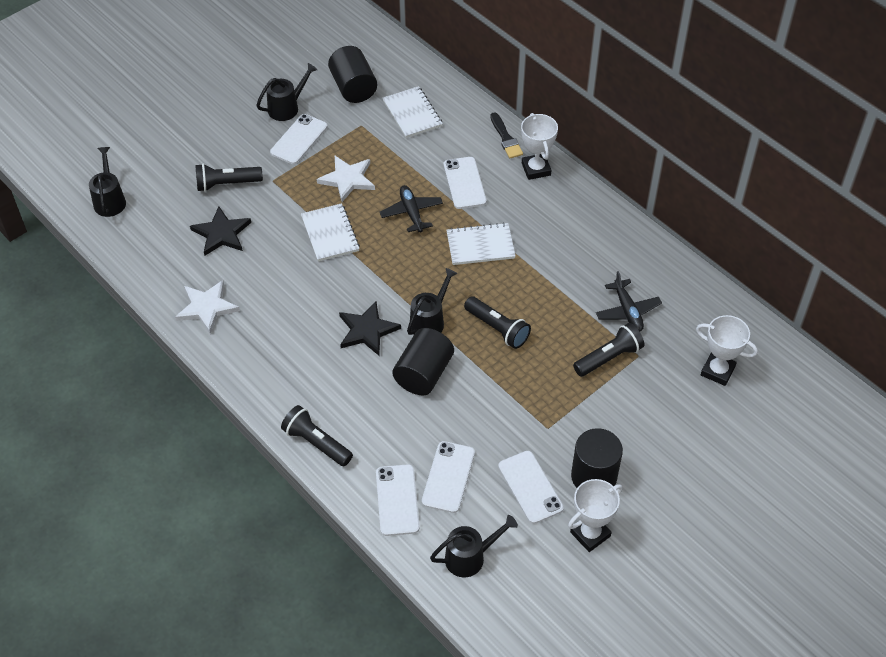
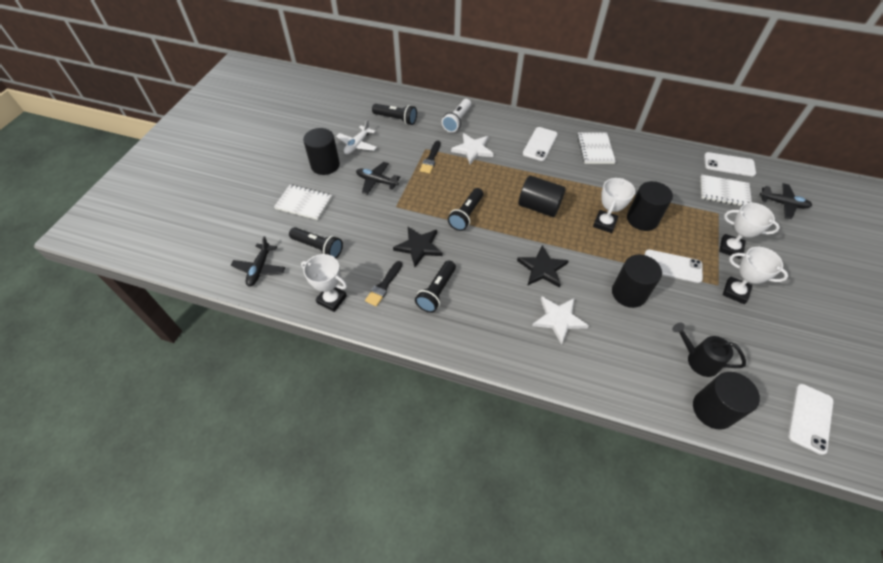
black brush: [490,112,523,158] = 1 -> [365,261,402,306] [420,141,440,174] = 2
black cylinder: [328,46,377,103] [392,328,454,396] [571,428,623,488] = 3 -> [303,128,340,175] [518,176,566,217] [612,254,662,308] [627,181,673,231] [693,372,760,430] = 5
black plane: [380,185,443,232] [596,271,662,332] = 2 -> [231,236,285,287] [356,162,400,194] [760,183,812,219] = 3
black watering can: [89,147,126,217] [256,63,317,121] [407,268,458,335] [430,515,518,577] = 4 -> [672,323,746,377] = 1
white flashlight: none = 0 -> [442,99,471,132] = 1
white phone: [270,114,327,164] [376,464,420,536] [422,441,475,513] [444,157,486,209] [498,451,564,524] = 5 -> [523,127,558,161] [645,249,703,283] [704,152,756,177] [788,384,834,455] = 4
white plane: none = 0 -> [336,119,377,155] = 1
white trophy: [521,113,558,180] [568,479,622,552] [696,315,758,386] = 3 -> [301,254,347,312] [593,178,635,233] [719,203,780,259] [723,247,788,304] = 4

